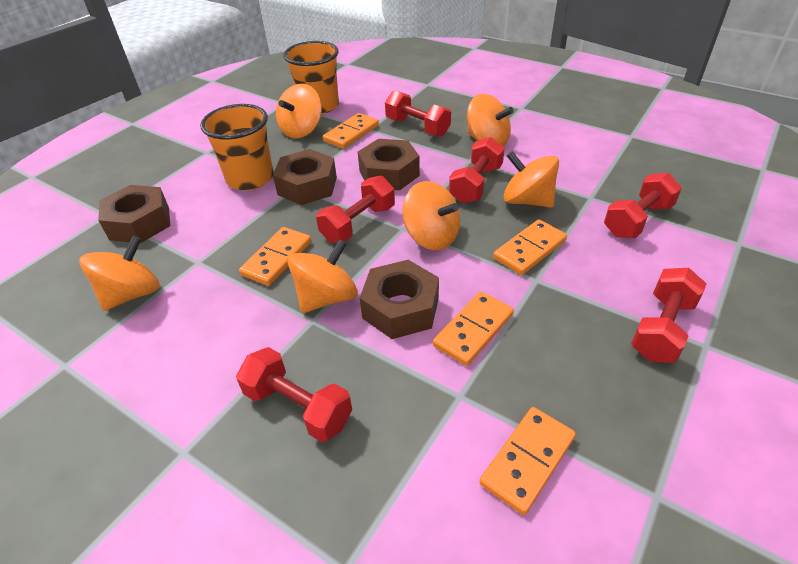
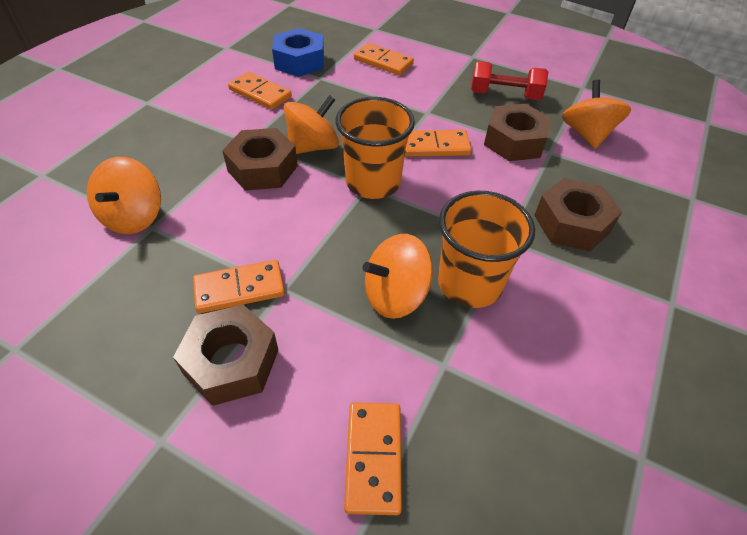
blue nut: none = 0 -> [272,28,324,77] = 1
orange spinning top: [79,236,160,311] [276,84,322,138] [288,239,358,313] [402,181,460,250] [467,94,514,147] [503,151,559,208] = 6 -> [87,157,161,234] [284,95,339,154] [363,234,433,319] [562,80,631,149] = 4
red dumbbell: [236,347,352,442] [316,176,395,243] [385,91,451,137] [449,137,505,204] [604,173,682,238] [631,268,707,363] = 6 -> [471,61,548,100] = 1

